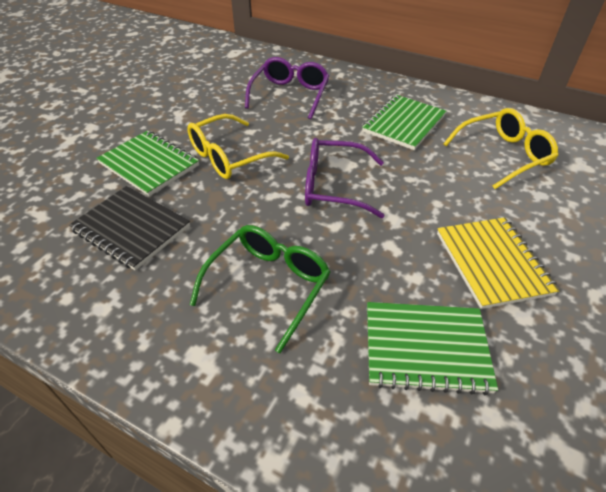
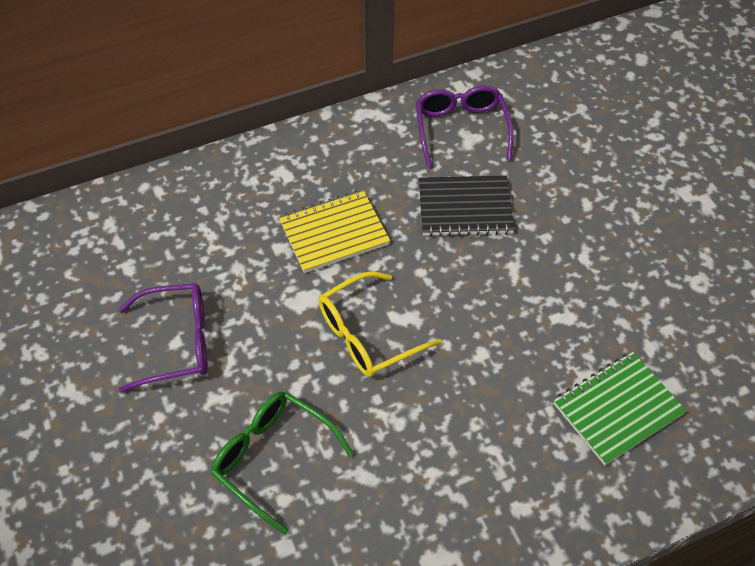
green notebook: [96,131,199,196] [362,95,446,150] [367,302,498,395] = 3 -> [554,352,687,465] = 1
yellow glasses: [187,114,289,179] [443,108,558,189] = 2 -> [319,271,442,377] = 1

